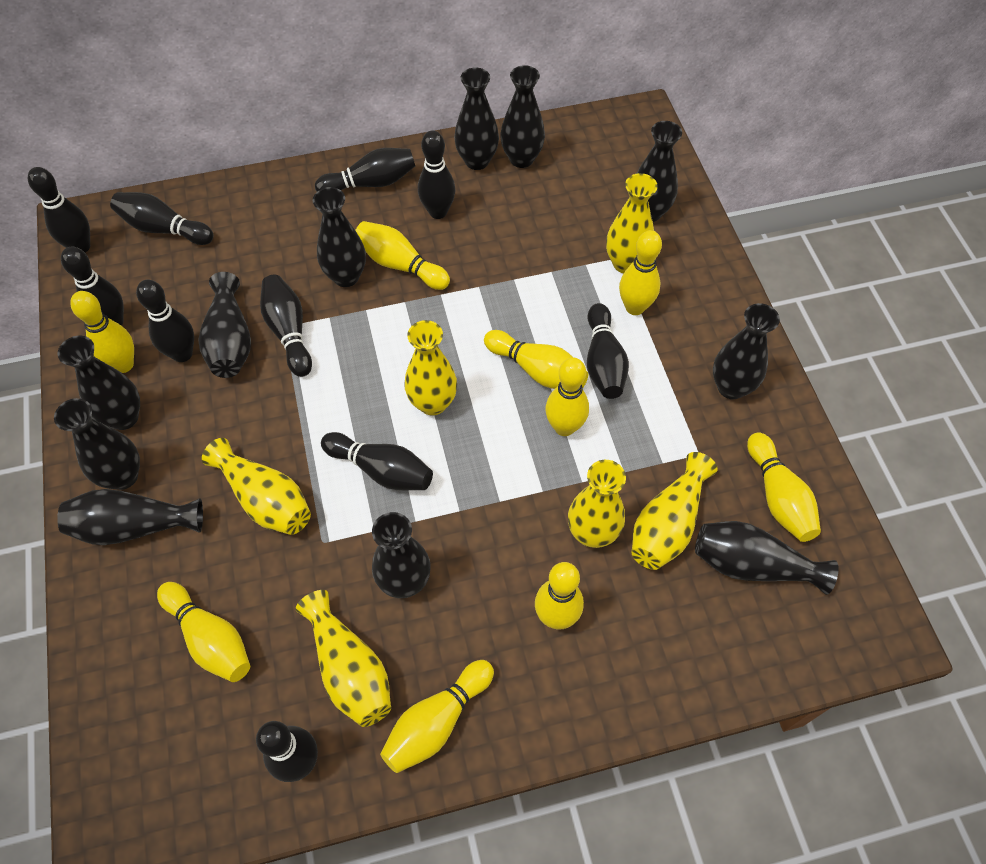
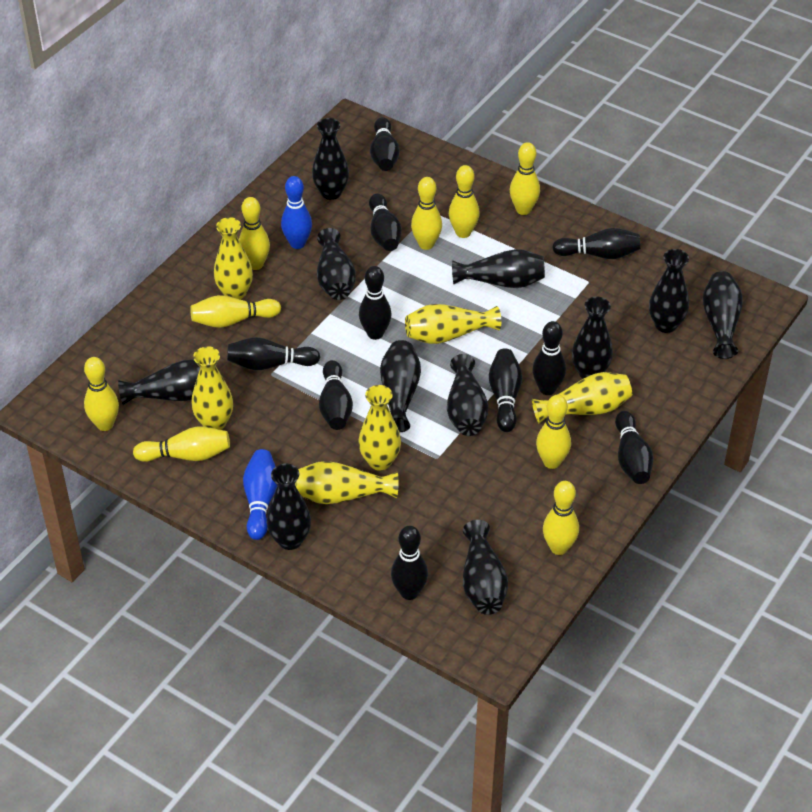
blue bowling pin: none = 0 -> [243,449,278,540] [281,176,312,249] = 2

